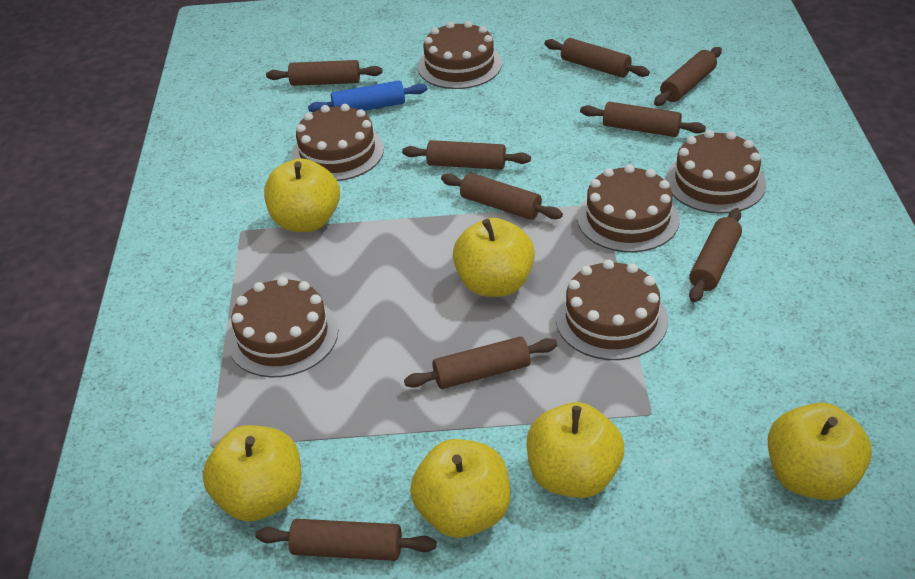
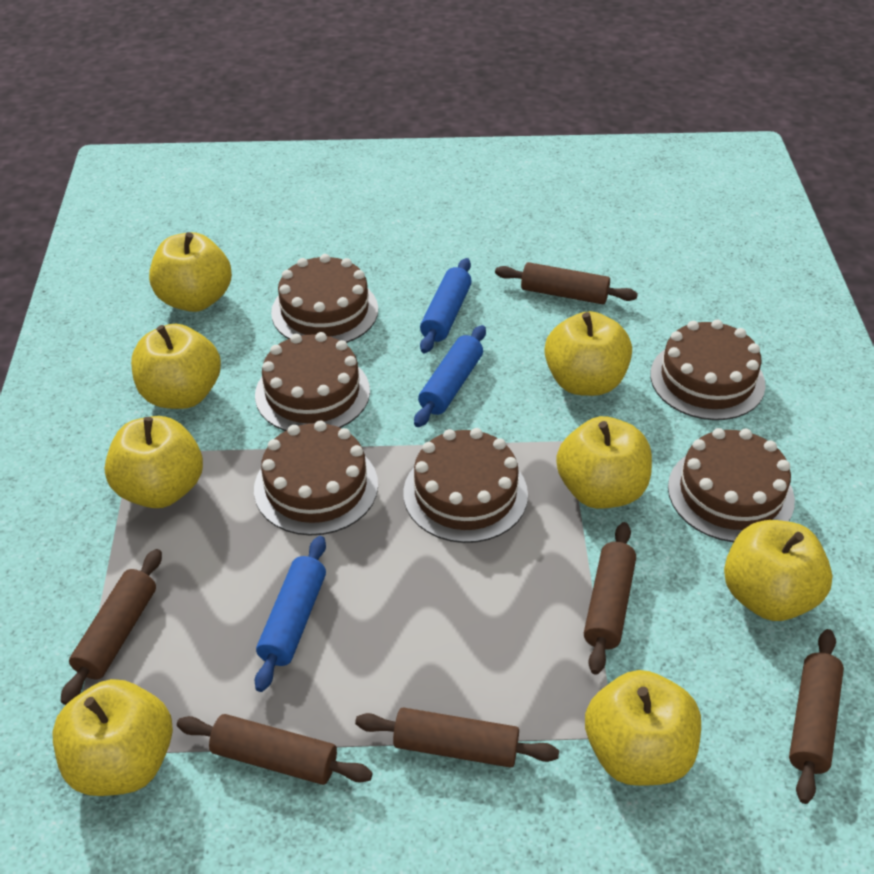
blue rolling pin: [308,80,427,112] = 1 -> [255,536,326,692] [414,325,486,427] [420,258,472,353] = 3
brown rolling pin: [255,519,437,561] [266,60,382,86] [402,140,531,170] [404,337,557,389] [441,173,563,220] [544,38,650,78] [580,102,706,137] [654,47,722,106] [689,208,742,302] = 9 -> [61,549,162,705] [177,714,373,785] [355,708,559,768] [495,262,638,304] [584,522,636,675] [789,629,844,804] = 6
yellow apple: [202,425,301,521] [264,158,340,232] [410,439,510,538] [453,218,535,297] [527,402,624,498] [768,403,872,500] = 6 -> [52,679,173,796] [105,416,203,508] [131,324,221,409] [149,232,232,312] [545,311,632,396] [556,416,652,509] [585,670,701,786] [724,520,833,621] = 8

